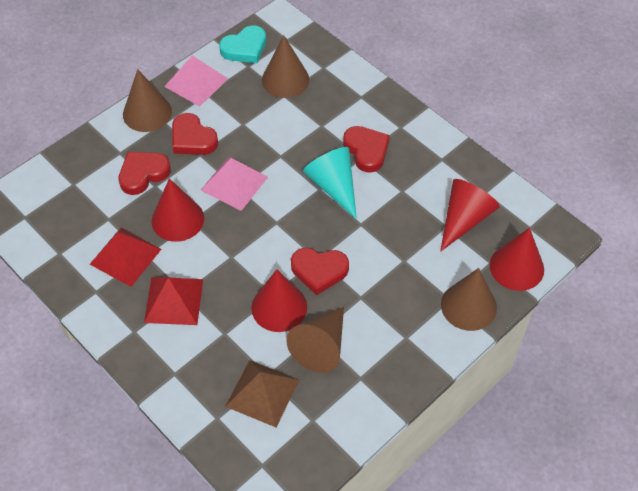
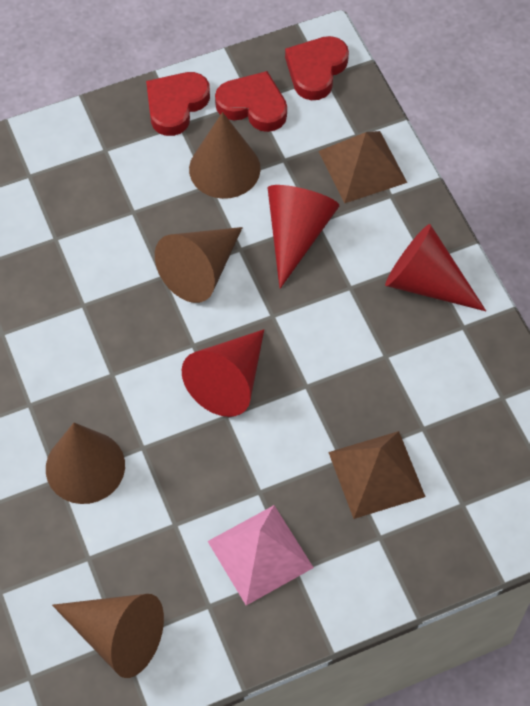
brown pyramid: [225,360,299,427] = 1 -> [318,131,407,203] [328,431,425,519] = 2
pink pyramid: [164,55,228,107] [201,157,268,211] = 2 -> [207,505,314,605] = 1
red cone: [151,178,204,242] [251,269,307,332] [440,179,500,252] [490,228,544,291] = 4 -> [182,329,264,417] [268,185,339,289] [385,224,486,311] = 3
red heart: [118,152,171,195] [172,113,218,155] [291,248,349,295] [343,126,390,173] = 4 -> [146,72,210,136] [215,71,287,132] [285,36,349,100] = 3
red pyramid: [90,228,162,287] [144,277,203,325] = 2 -> none = 0
turquoise cone: [303,147,357,219] = 1 -> none = 0
turquoise heart: [219,25,266,63] = 1 -> none = 0

